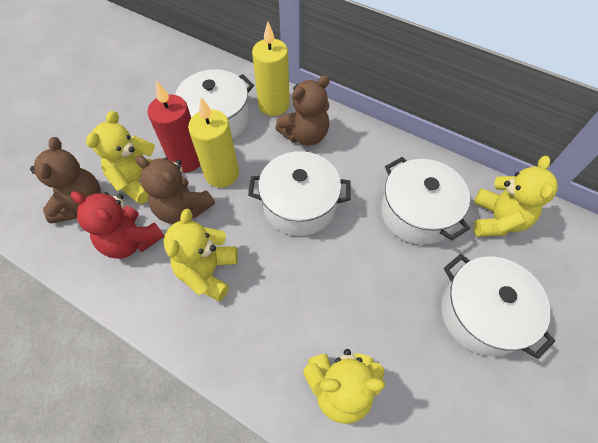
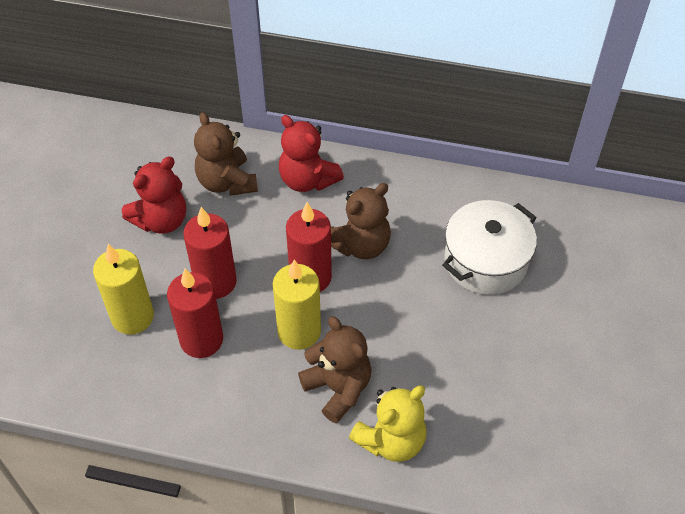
red candle: [148,81,200,173] = 1 -> [167,269,223,358] [183,207,237,299] [286,202,332,292] = 3
red teddy bear: [71,191,164,259] = 1 -> [122,157,186,234] [279,115,344,192] = 2
white pot: [175,69,254,139] [248,151,351,236] [381,157,470,245] [441,254,555,359] = 4 -> [442,200,537,295] = 1
yellow teddy bear: [86,111,155,204] [164,209,238,301] [304,349,385,424] [474,156,558,237] = 4 -> [349,386,427,462] = 1

